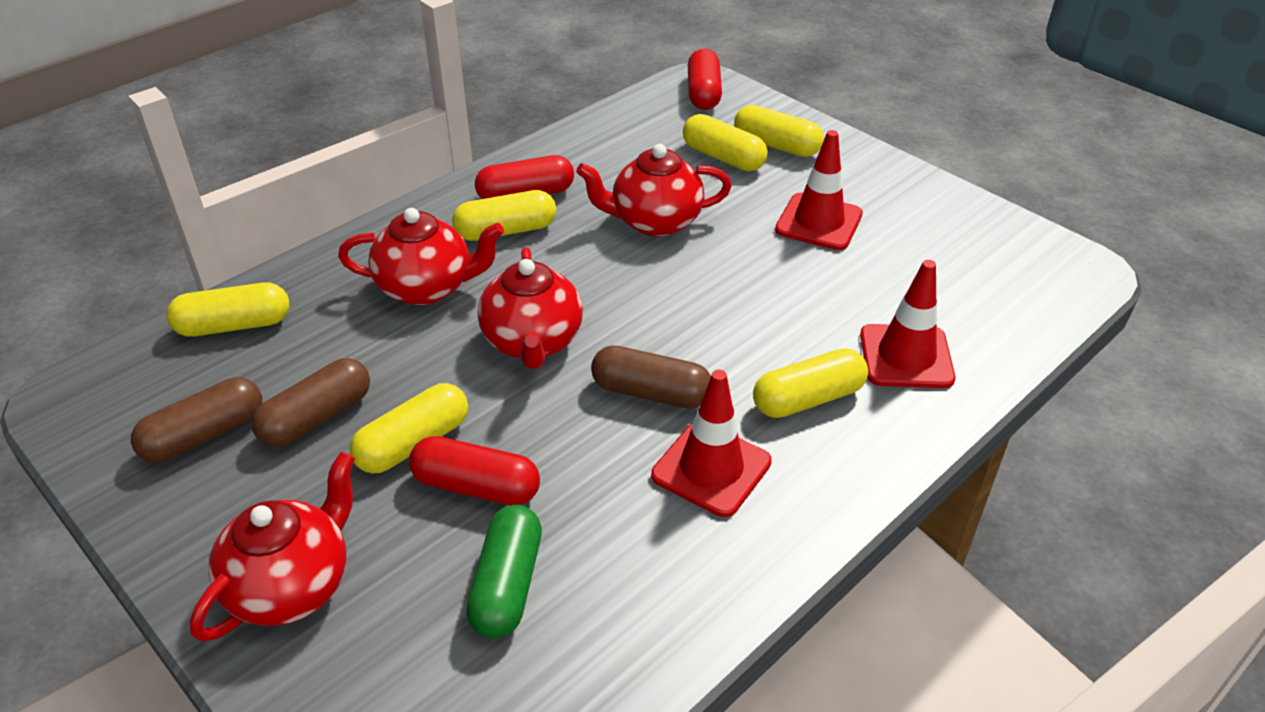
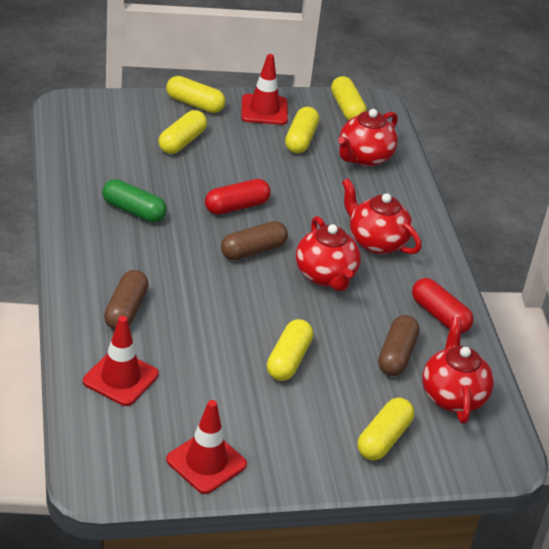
red capsule: [409,436,540,505] [475,155,574,199] [688,49,722,110] = 3 -> [205,179,271,215] [412,278,474,333] = 2

